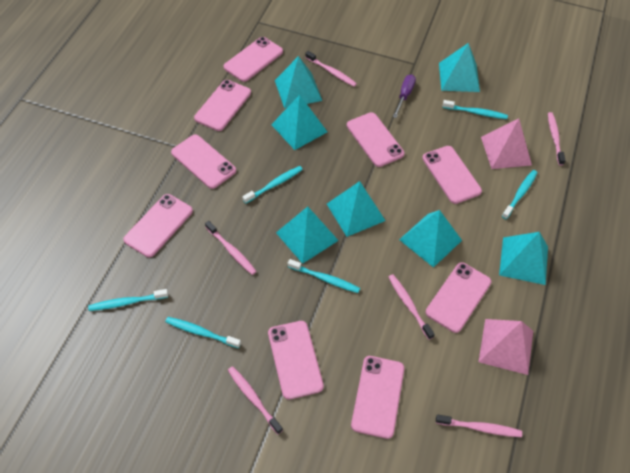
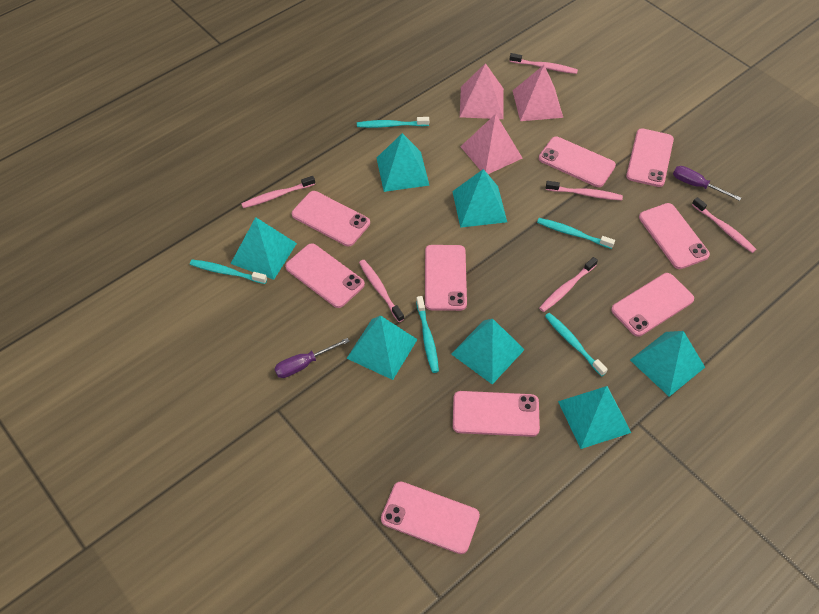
pink pyramid: [479,319,533,375] [481,118,532,169] = 2 -> [460,63,504,119] [460,114,523,174] [513,65,563,121] = 3
purple screwdriver: [393,74,416,118] = 1 -> [274,338,350,378] [673,166,741,201] = 2
turquoise toothbrush: [88,289,168,311] [165,317,241,348] [242,166,303,204] [288,259,360,293] [443,100,508,119] [502,170,537,219] = 6 -> [190,259,267,284] [357,117,429,128] [416,296,439,373] [537,218,615,249] [545,313,608,377] = 5

